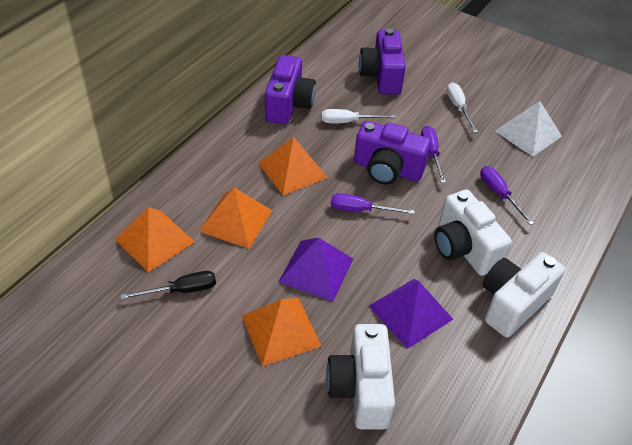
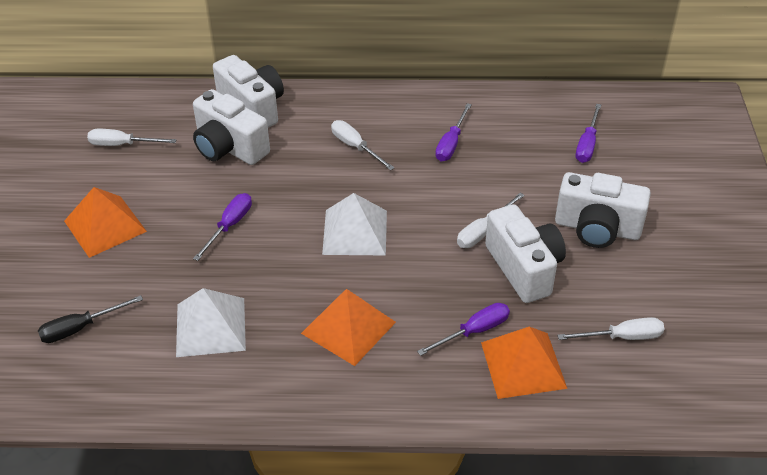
orange pyramid: [115,207,195,272] [199,187,272,249] [242,298,322,366] [258,137,328,195] = 4 -> [64,187,147,258] [301,289,396,366] [481,327,567,399] = 3
purple camera: [265,55,316,124] [354,121,431,185] [359,28,406,95] = 3 -> none = 0
purple pyramid: [278,238,353,302] [369,279,453,349] = 2 -> none = 0
purple screwdriver: [331,193,415,214] [421,126,446,183] [480,166,534,225] = 3 -> [193,193,252,261] [417,303,510,356] [435,103,472,161] [576,104,601,163] = 4
white camera: [326,324,395,429] [434,189,512,276] [483,252,565,337] = 3 -> [193,89,270,165] [213,55,284,128] [485,204,566,303] [555,172,651,248] = 4
white pyramid: [495,101,562,157] = 1 -> [176,288,246,357] [322,193,387,256] = 2
white screwdriver: [321,109,396,123] [447,83,478,133] = 2 -> [87,129,177,146] [331,120,395,170] [457,193,525,248] [557,317,664,340] = 4

